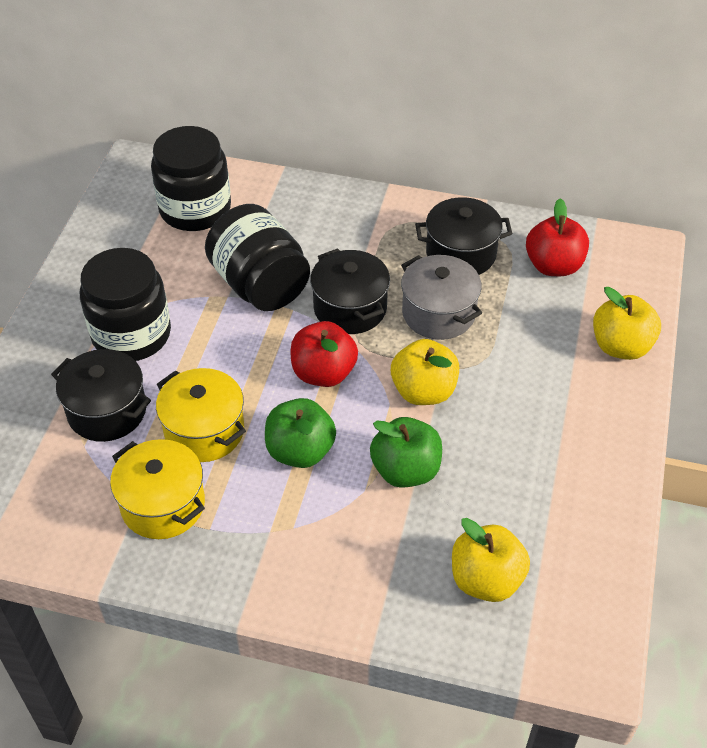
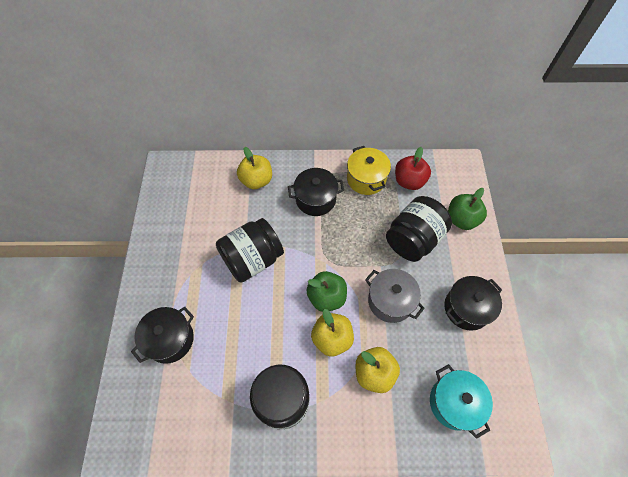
red apple: [291,321,358,387] [526,198,589,276] = 2 -> [395,147,431,190] = 1
turquoise pot: none = 0 -> [430,364,493,439] = 1
yellow pot: [110,439,205,539] [156,368,246,462] = 2 -> [347,146,391,195] = 1

